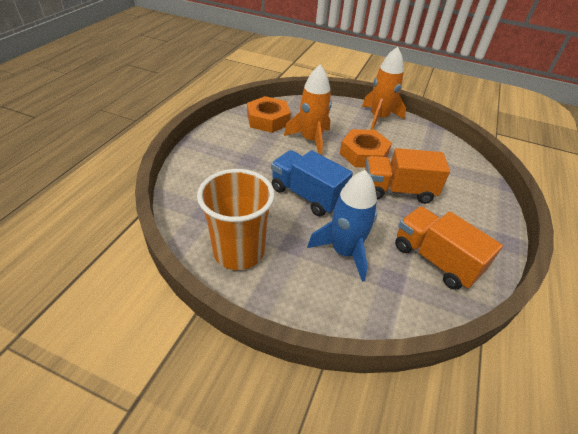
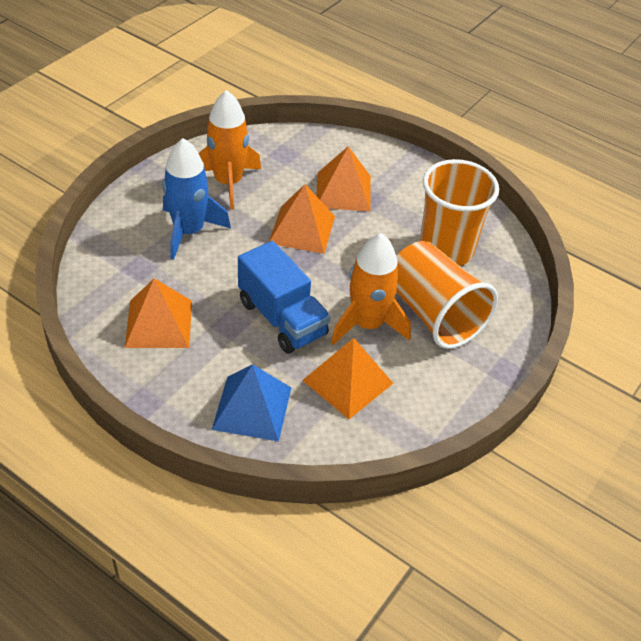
blue pyramid: none = 0 -> [212,364,291,442] = 1
orange cup: [197,169,275,270] = 1 -> [396,241,498,349] [420,159,499,266] = 2
orange nut: [247,96,291,133] [340,129,392,168] = 2 -> none = 0
orange pyramid: none = 0 -> [125,278,192,348] [269,184,335,254] [302,338,393,419] [316,146,371,211] = 4
orange truck: [365,148,450,204] [395,206,503,290] = 2 -> none = 0

